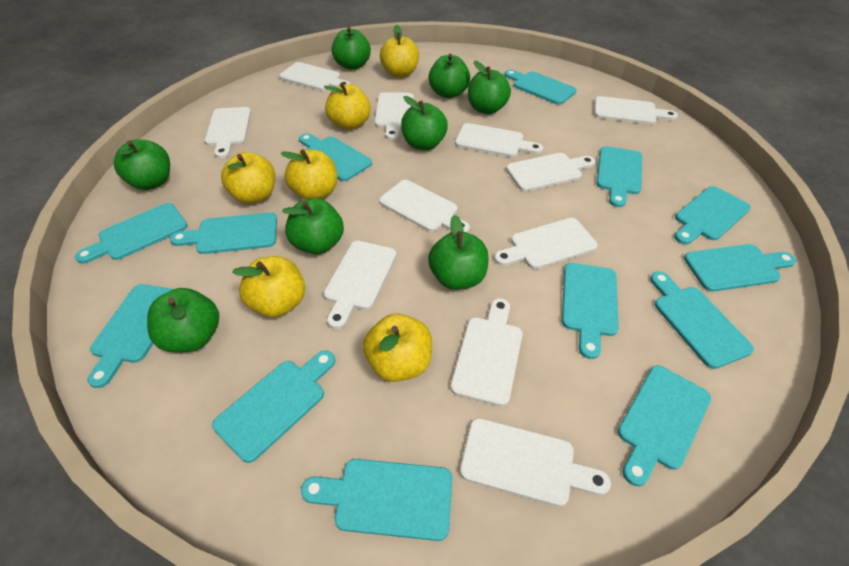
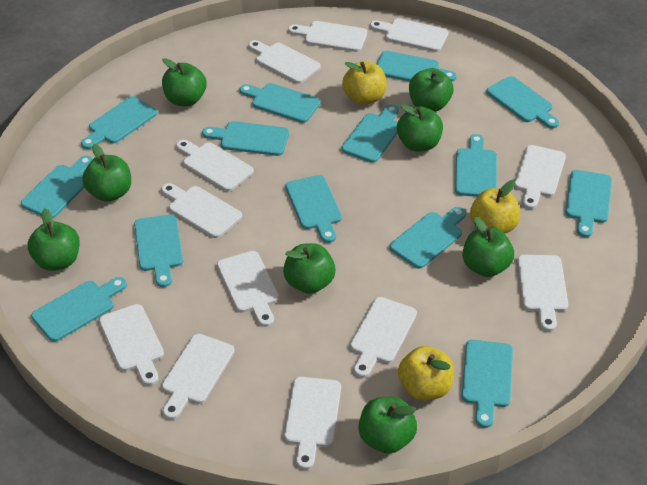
turquoise cutting board: [75,203,188,264] [88,284,174,388] [170,212,277,254] [212,350,335,463] [299,133,372,181] [301,459,452,541] [504,70,577,105] [562,263,619,359] [596,146,642,207] [618,365,711,486] [650,271,754,369] [674,186,751,245] [684,244,796,292] = 13 -> [21,156,93,218] [31,277,127,342] [81,96,157,149] [134,215,183,287] [202,121,289,156] [239,83,321,123] [285,175,342,243] [342,104,399,163] [377,51,456,82] [390,207,466,269] [455,134,497,197] [462,340,513,428] [486,76,559,129] [565,170,612,237] = 14
white cutting board: [205,107,251,158] [279,62,350,91] [324,241,396,329] [375,92,414,140] [379,180,470,233] [450,298,523,407] [455,123,543,157] [460,418,611,507] [494,218,598,269] [506,153,595,191] [594,96,678,124] = 11 -> [99,304,164,386] [161,183,242,238] [162,334,235,420] [176,140,254,191] [217,251,279,327] [248,40,321,84] [284,377,341,470] [288,21,367,52] [350,297,417,378] [370,18,449,52] [515,145,566,209] [517,255,568,331] = 12
yellow apple: [221,152,275,204] [232,256,305,317] [280,149,337,200] [324,82,371,130] [363,314,432,382] [380,25,419,78] = 6 -> [342,61,387,105] [398,346,454,401] [470,180,520,233] = 3

